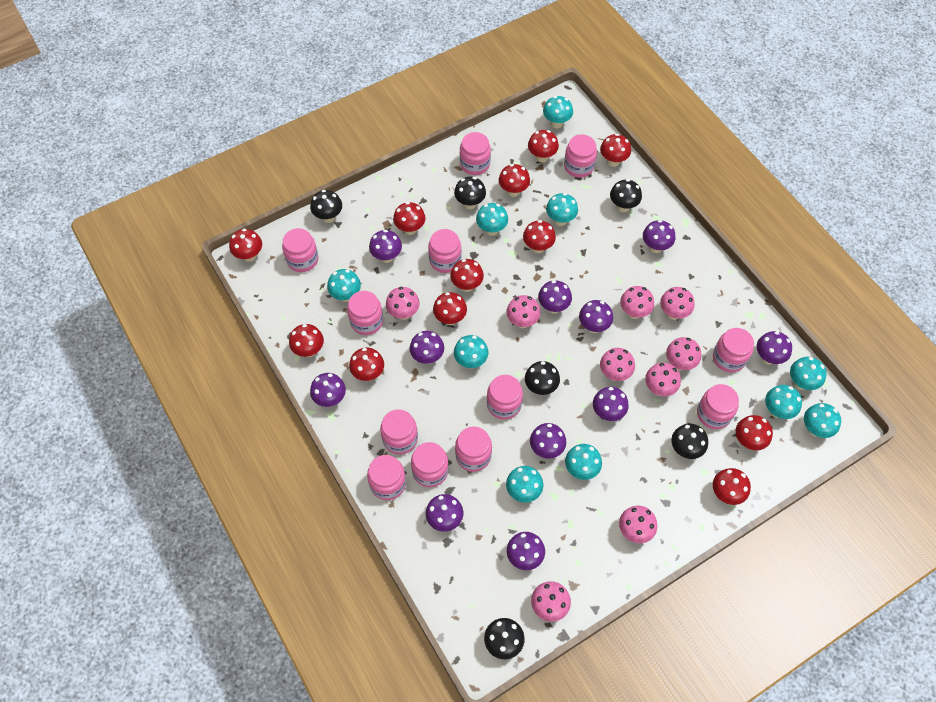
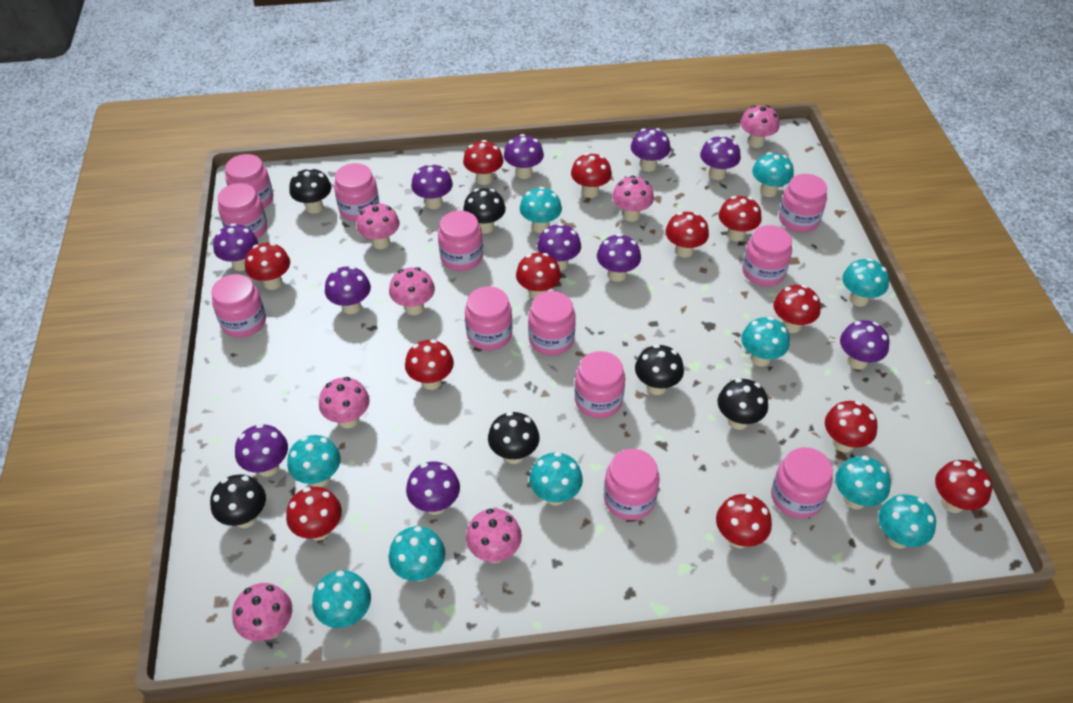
pink mushroom: [386,287,420,320] [507,295,541,328] [531,581,571,622] [600,348,635,381] [619,506,657,543] [620,286,654,319] [645,363,681,396] [660,287,694,320] [666,337,701,370] = 9 -> [232,583,292,641] [319,377,370,428] [356,202,400,249] [389,267,435,315] [466,508,522,563] [612,175,654,222] [740,105,780,148] = 7

